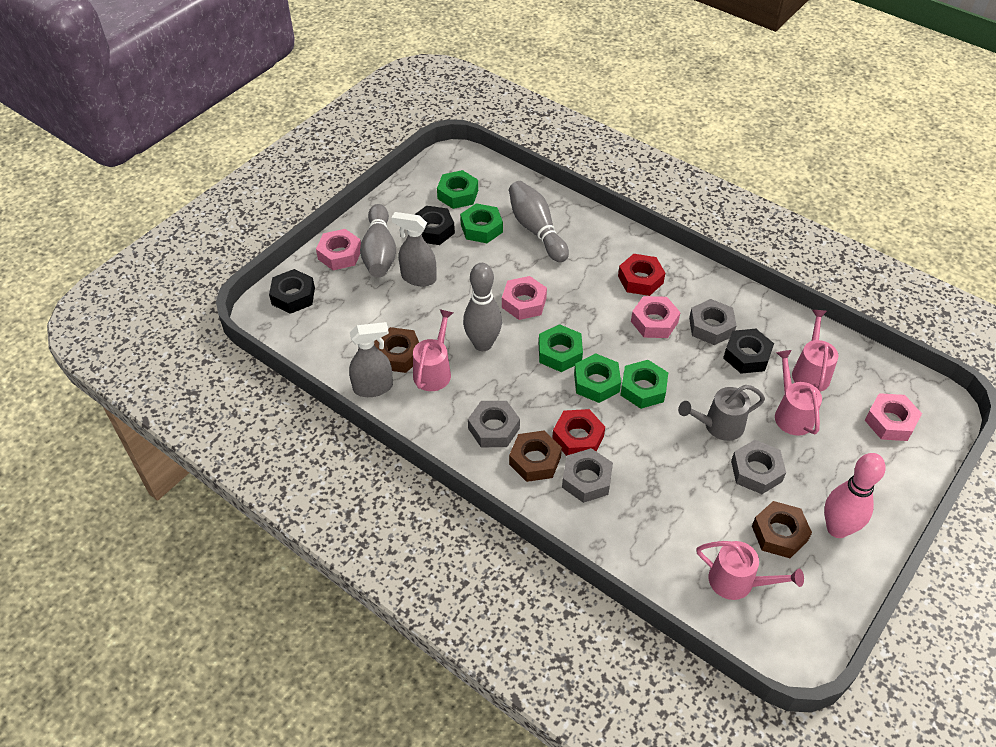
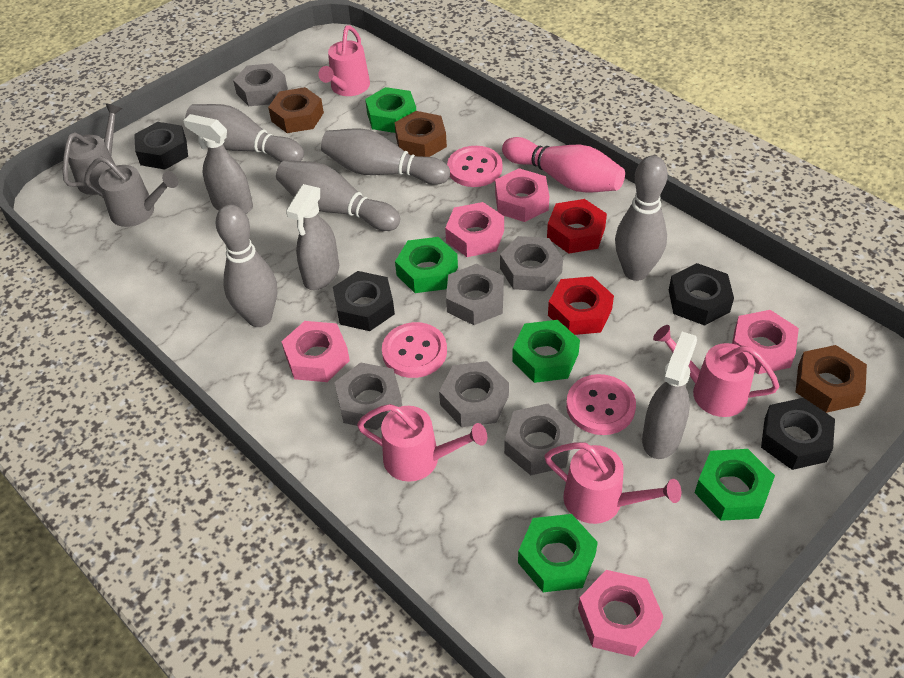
black nut: [269,269,315,314] [414,206,455,245] [723,329,774,374] = 3 -> [134,122,188,170] [333,271,395,331] [669,263,734,326] [761,398,835,470] = 4
grey bowling pin: [360,204,396,278] [463,263,502,351] [509,181,569,262] = 3 -> [185,104,304,162] [216,204,277,327] [276,160,400,231] [321,128,450,185] [615,155,668,281] = 5
grey nut: [468,401,520,447] [562,448,613,503] [689,299,737,345] [731,440,786,494] = 4 -> [233,63,288,106] [334,362,402,430] [439,361,509,427] [446,264,504,325] [500,236,563,291] [504,404,575,475] = 6
grey spray bottle: [349,322,393,397] [392,212,437,286] = 2 -> [183,114,253,214] [286,184,339,290] [642,332,697,459] = 3
grey watering can: [678,385,765,441] = 1 -> [63,103,122,195] [84,157,178,227] = 2
pink button: none = 0 -> [382,322,447,378] [447,146,502,187] [566,374,636,435] = 3
pink nut: [316,229,361,270] [502,276,547,320] [631,296,681,338] [865,393,922,441] = 4 -> [281,321,350,382] [445,202,504,257] [495,168,549,222] [578,570,663,657] [732,310,799,374] = 5

